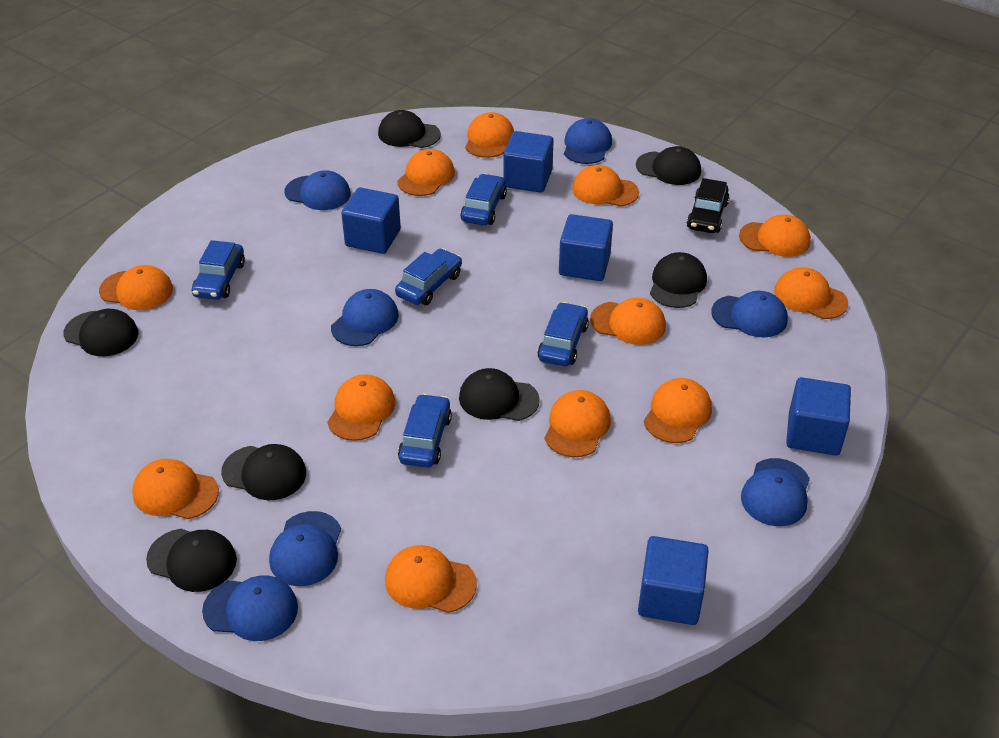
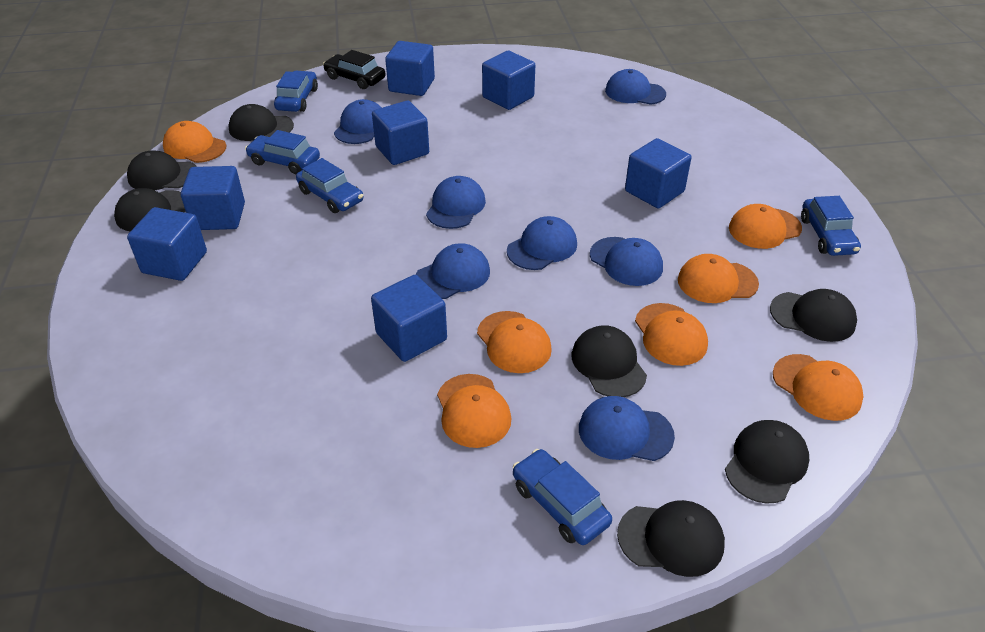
blue cube: [341,187,401,254] [503,131,554,193] [559,214,613,281] [638,536,709,625] [786,377,851,456] = 5 -> [127,207,207,281] [181,166,245,230] [371,275,447,362] [372,101,429,165] [385,41,435,96] [482,51,535,110] [625,138,691,208] = 7
orange cap: [99,265,173,310] [132,459,219,519] [327,374,395,441] [385,545,477,613] [397,149,455,196] [465,112,514,158] [544,390,611,457] [572,165,639,207] [590,298,666,345] [644,378,712,443] [739,214,811,257] [774,267,848,319] = 12 -> [163,121,226,163] [437,374,511,448] [477,311,552,373] [635,303,708,366] [678,254,759,303] [729,204,802,249] [773,354,864,421] = 7

